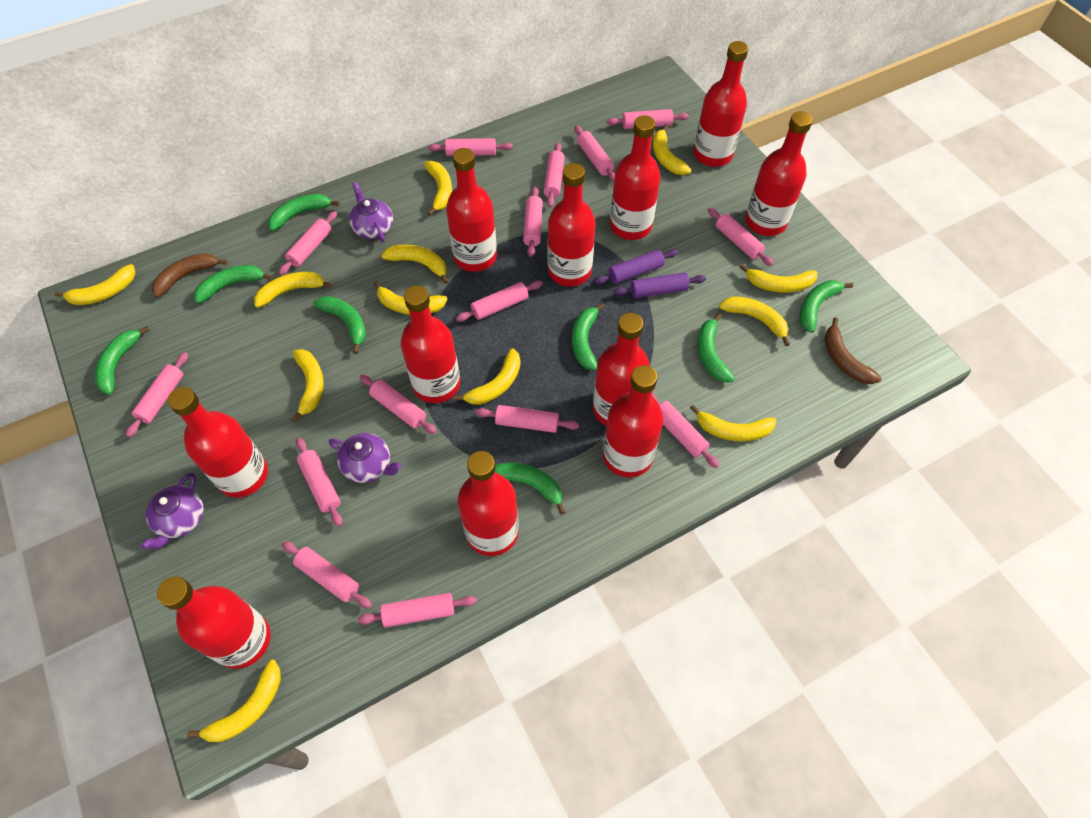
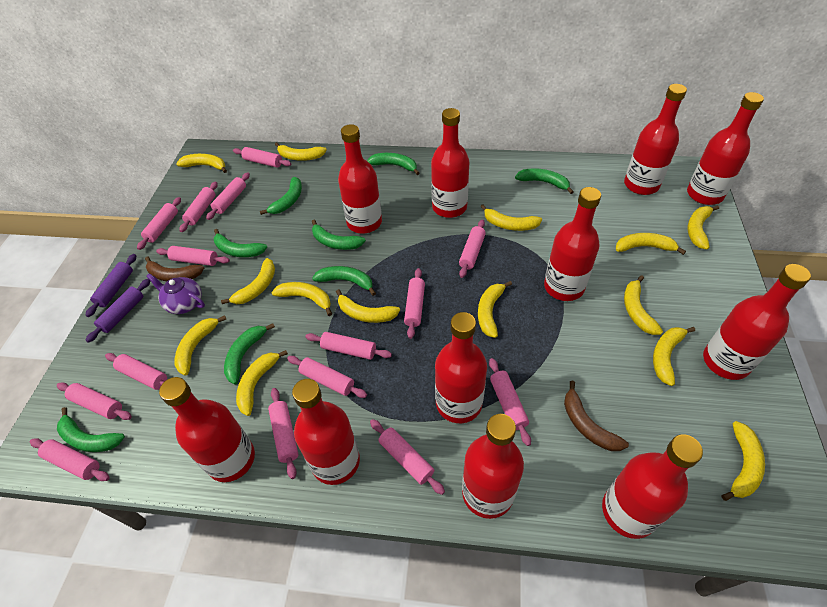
purple teapot: [140,473,204,550] [329,433,401,483] [349,182,393,243] = 3 -> [146,274,205,314] = 1
yellow banana: [55,264,135,305] [187,660,281,742] [254,272,333,308] [291,349,324,422] [373,281,448,315] [381,245,448,284] [424,161,452,216] [454,348,521,405] [653,124,691,175] [690,405,776,441] [719,296,790,346] [739,264,817,293] = 12 -> [175,315,226,376] [176,154,227,173] [221,258,275,304] [236,350,288,416] [271,282,332,316] [275,142,327,161] [336,289,400,323] [478,281,512,338] [481,205,542,231] [616,233,686,255] [624,275,663,335] [653,327,695,386] [688,205,719,249] [722,421,765,501] = 14

